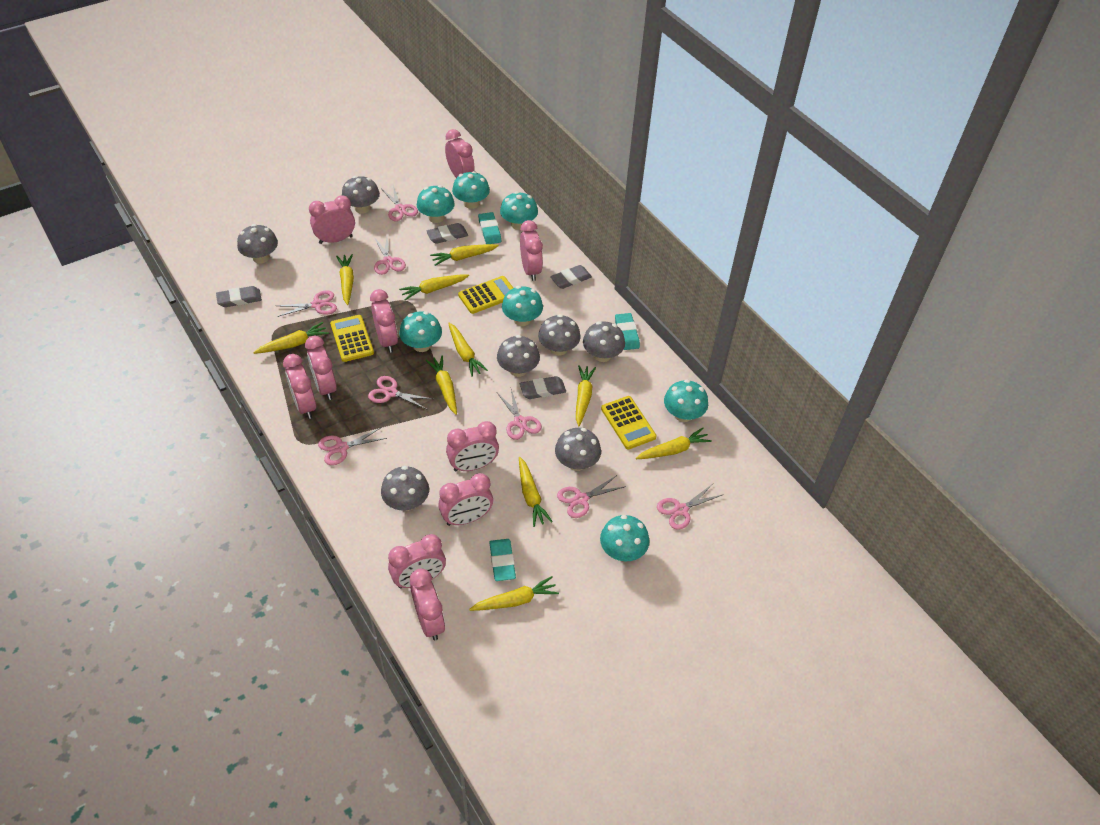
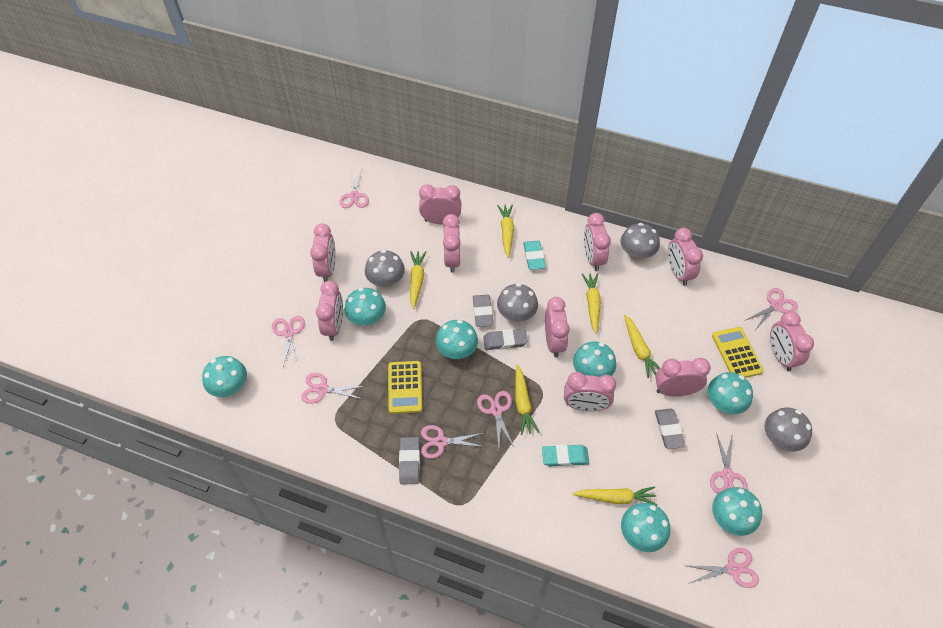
grey mushroom: [237,224,278,264] [342,176,380,214] [381,466,429,511] [497,335,540,377] [538,314,581,356] [555,428,601,471] [583,321,625,362] = 7 -> [365,250,405,288] [497,283,538,322] [621,223,660,260] [765,407,812,452] = 4
turquoise eraser: [478,212,501,244] [489,539,516,581] [615,313,640,350] = 3 -> [523,241,546,270] [542,444,589,467] = 2
yellow calculator: [330,315,374,362] [458,276,513,314] [601,396,657,449] = 3 -> [388,361,422,414] [712,327,764,378] = 2
yellow carrot: [253,322,329,354] [336,254,354,305] [399,274,469,300] [426,355,457,415] [430,244,499,266] [448,323,488,377] [469,576,559,611] [519,457,553,527] [576,365,596,426] [636,428,712,459] = 10 -> [410,251,426,309] [497,204,514,258] [515,365,539,435] [572,486,657,506] [582,273,601,334] [624,315,660,378] = 6

